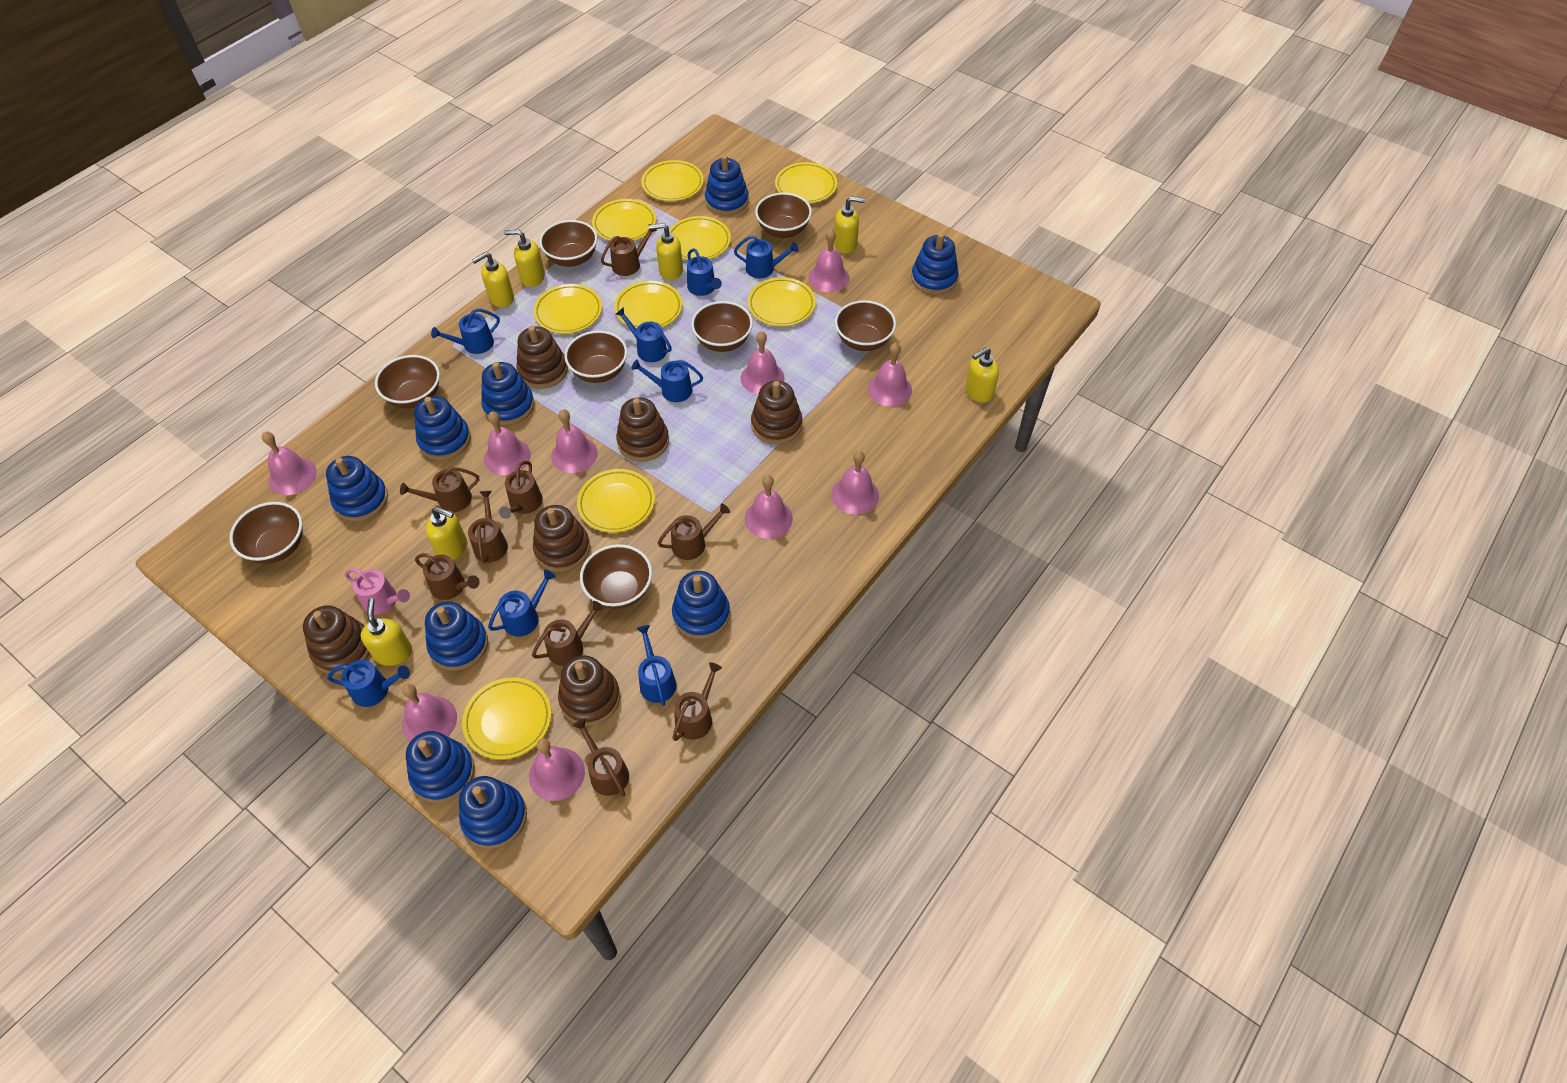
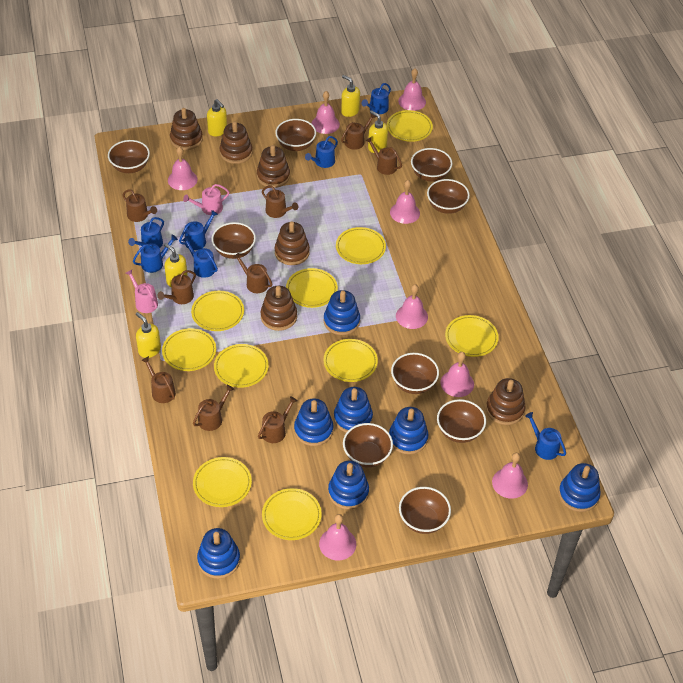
blue stacking toy: [326,456,388,522] [406,731,475,803] [414,396,471,460] [425,601,488,671] [459,776,527,849] [481,362,534,425] [672,571,730,639] [705,155,749,215] [911,233,959,295] = 9 -> [197,528,240,579] [294,398,334,446] [324,290,360,335] [328,460,369,510] [334,387,373,433] [389,407,428,455] [559,463,601,512] = 7
blue watering can: [327,660,410,707] [431,308,500,354] [488,570,555,637] [616,307,672,362] [631,360,703,402] [637,625,676,706] [687,248,722,296] [734,235,799,278] = 8 -> [128,217,164,248] [133,235,178,273] [179,210,218,250] [181,236,218,278] [305,136,338,168] [362,83,391,114] [525,412,566,460] = 7
brown bowl: [229,502,303,564] [375,355,440,409] [539,220,597,267] [564,330,627,383] [580,544,652,609] [691,301,753,352] [755,192,812,238] [835,300,896,351] = 8 -> [108,140,150,173] [211,222,256,259] [275,119,316,151] [343,423,393,468] [391,353,439,394] [399,487,451,534] [411,148,453,181] [427,179,470,214] [437,399,486,443] = 9
pink bell: [262,432,317,495] [402,683,457,742] [484,411,531,475] [529,738,585,801] [551,409,598,473] [741,331,784,395] [745,475,793,539] [808,229,849,292] [832,451,879,515] [868,343,912,407] = 10 -> [168,147,198,190] [311,91,340,134] [319,514,356,560] [390,180,420,224] [396,284,428,329] [398,68,426,111] [440,352,474,397] [492,453,528,499] = 8
pink watering can: [345,568,410,615] = 1 -> [126,270,158,313] [183,184,229,215] = 2
yellow plate: [462,678,551,760] [533,284,602,334] [577,469,655,533] [592,199,656,241] [614,281,683,329] [641,160,704,201] [669,216,731,260] [748,277,816,327] [775,162,837,204] = 9 -> [162,328,216,371] [191,291,244,331] [193,457,252,507] [214,344,269,388] [262,488,322,540] [286,268,338,308] [324,339,378,382] [336,227,386,264] [387,110,433,142] [445,315,499,357] = 10
yellow soap dispenser: [361,598,412,666] [426,507,467,560] [472,252,514,308] [504,230,545,287] [649,223,683,280] [834,196,865,254] [965,347,999,403] = 7 -> [136,312,161,358] [164,243,188,287] [207,99,227,136] [341,75,360,117] [368,110,388,153] = 5

